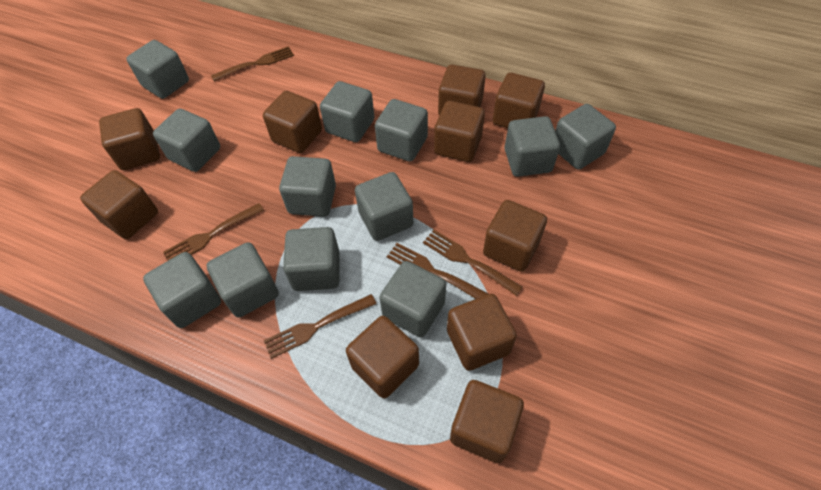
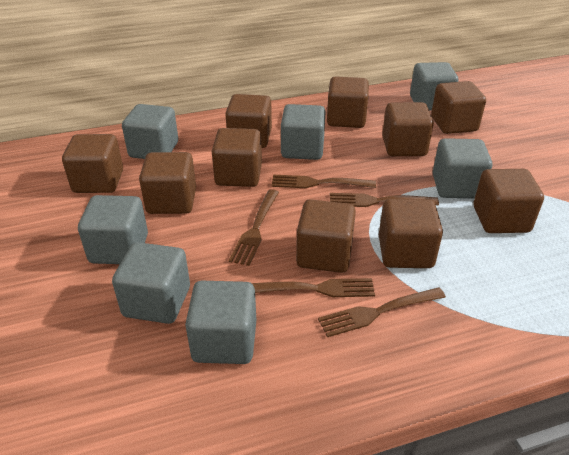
grey cube: [126,40,189,99] [143,252,221,328] [153,108,220,172] [207,242,279,317] [279,156,336,217] [283,227,339,291] [320,81,375,142] [355,172,413,241] [375,99,428,162] [379,261,446,337] [505,116,560,177] [555,104,616,170] = 12 -> [78,195,148,264] [112,242,190,324] [122,104,178,159] [185,281,256,364] [281,104,326,160] [410,62,458,111] [433,138,492,199] = 7

